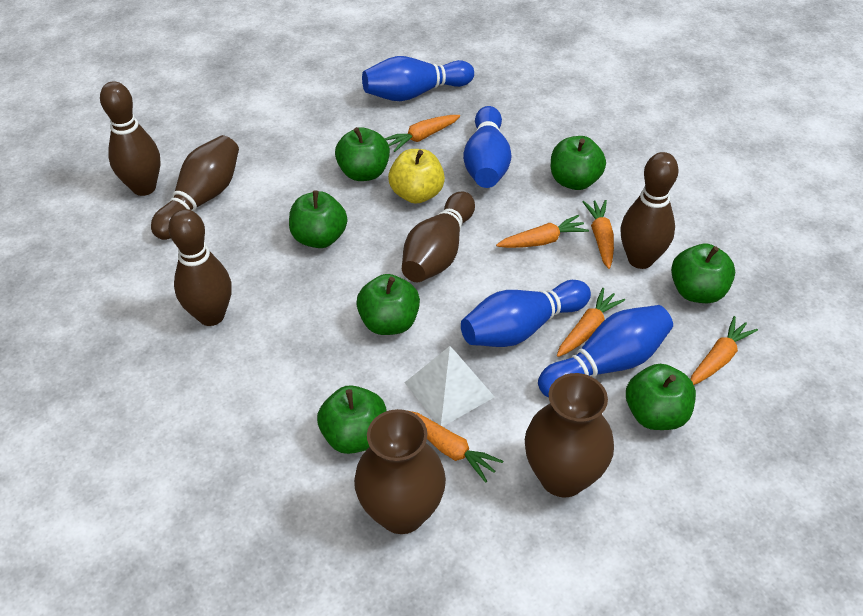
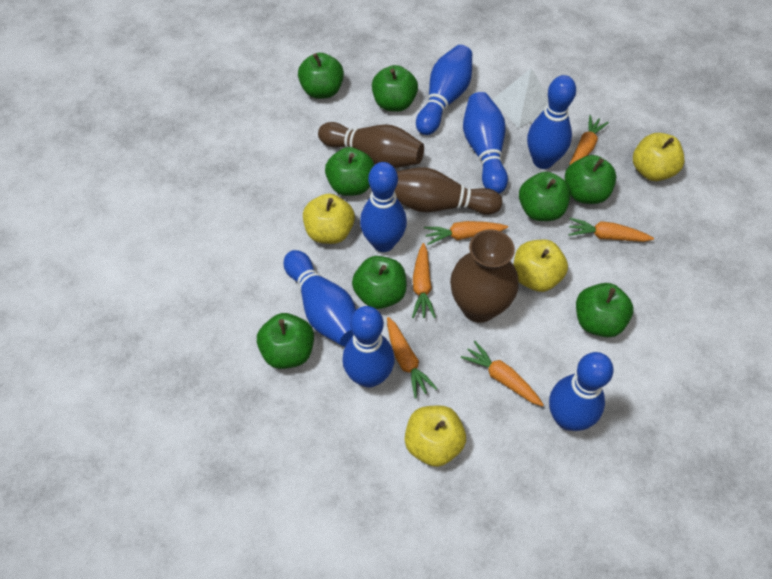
blue bowling pin: [362,56,474,101] [461,280,591,347] [463,106,512,188] [538,305,673,397] = 4 -> [284,250,356,346] [342,306,395,388] [360,162,407,252] [416,45,472,135] [463,92,508,193] [527,75,576,169] [549,352,614,431] = 7
brown bowling pin: [100,81,161,196] [151,135,239,240] [168,209,232,326] [402,191,475,282] [620,152,679,269] = 5 -> [318,122,424,168] [395,167,502,215] = 2
brown vase: [354,409,446,534] [525,373,614,497] = 2 -> [450,229,519,323] = 1
green apple: [289,190,347,248] [317,385,387,454] [335,127,390,181] [356,274,420,335] [551,136,606,190] [626,364,696,430] [671,244,735,303] = 7 -> [257,313,314,369] [298,53,344,99] [325,147,374,196] [352,256,407,309] [372,65,418,112] [519,172,571,221] [565,155,616,204] [576,283,633,337] = 8
yellow apple: [388,149,445,204] = 1 -> [303,194,355,244] [405,405,466,467] [513,240,568,292] [633,133,685,181] = 4

